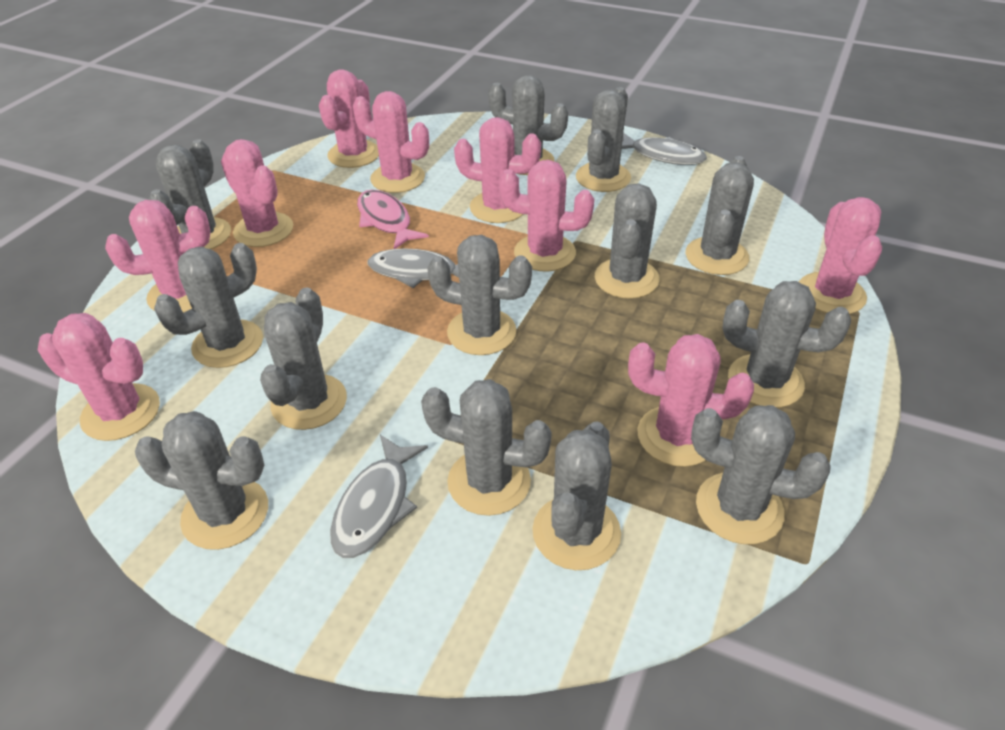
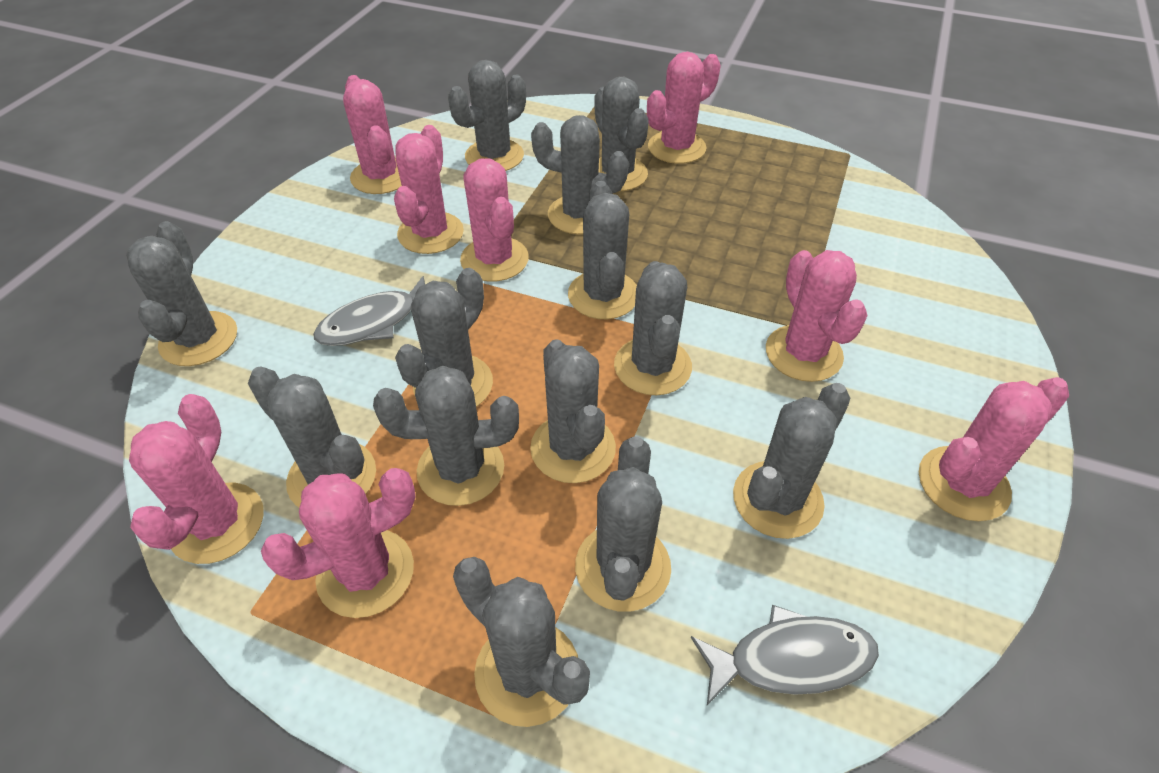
grey fish: [330,435,428,558] [368,248,459,288] [622,132,707,165] = 3 -> [313,276,425,346] [691,605,879,705] = 2
pink cactus: [38,313,160,441] [105,200,210,313] [221,139,293,247] [319,69,379,168] [353,91,429,193] [454,117,541,223] [499,160,594,272] [628,334,754,467] [799,197,882,314] = 9 -> [129,394,263,564] [261,468,416,618] [343,75,402,194] [394,125,464,254] [460,158,529,282] [647,52,721,164] [766,250,868,382] [919,377,1069,521] = 8
pink fish: [357,190,429,249] = 1 -> none = 0

